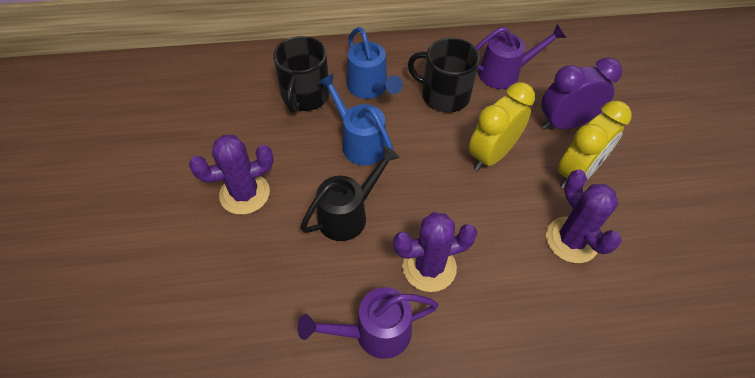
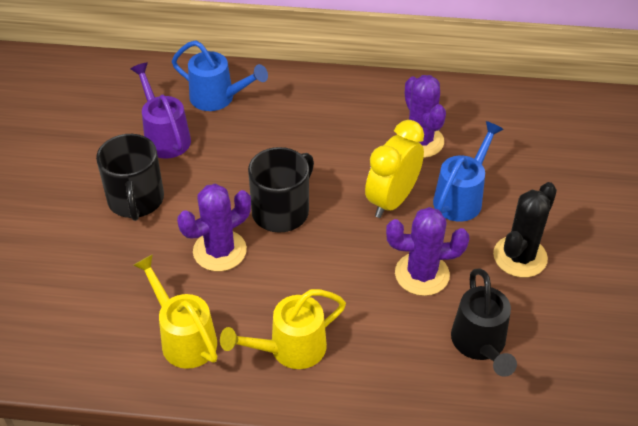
black cactus: none = 0 -> [493,182,557,278] = 1
purple clock: [541,57,622,130] = 1 -> none = 0
purple watering can: [297,287,438,359] [475,24,566,89] = 2 -> [130,63,191,159] = 1
yellow clock: [469,82,535,171] [558,101,632,188] = 2 -> [365,120,424,218] = 1
yellow watering can: none = 0 -> [133,254,217,369] [220,289,346,369] = 2

